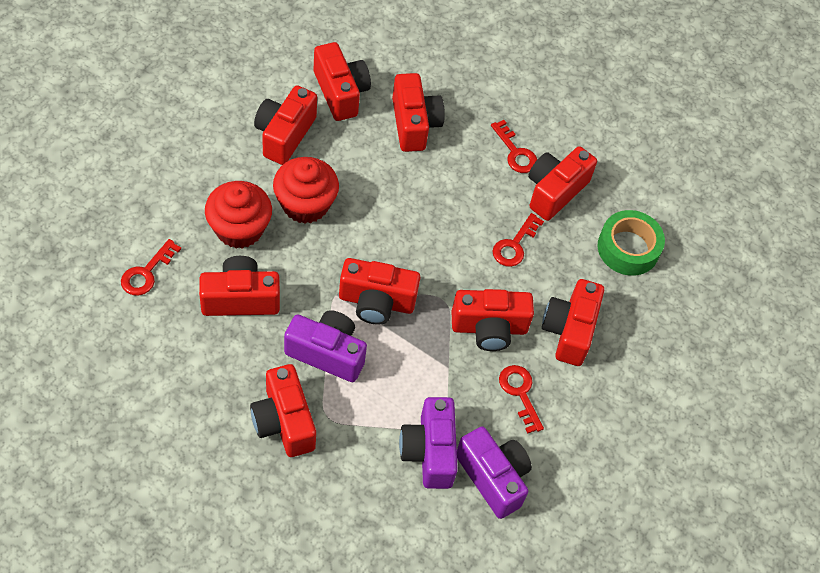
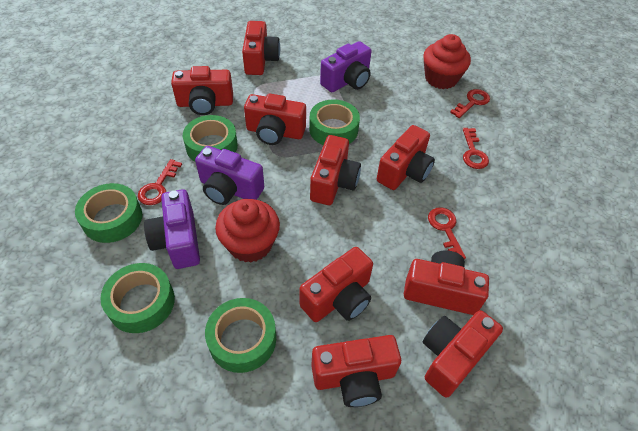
green tape: [598,210,665,276] = 1 -> [75,183,142,243] [100,263,175,333] [183,115,238,162] [205,298,276,373] [309,99,360,145] = 5

